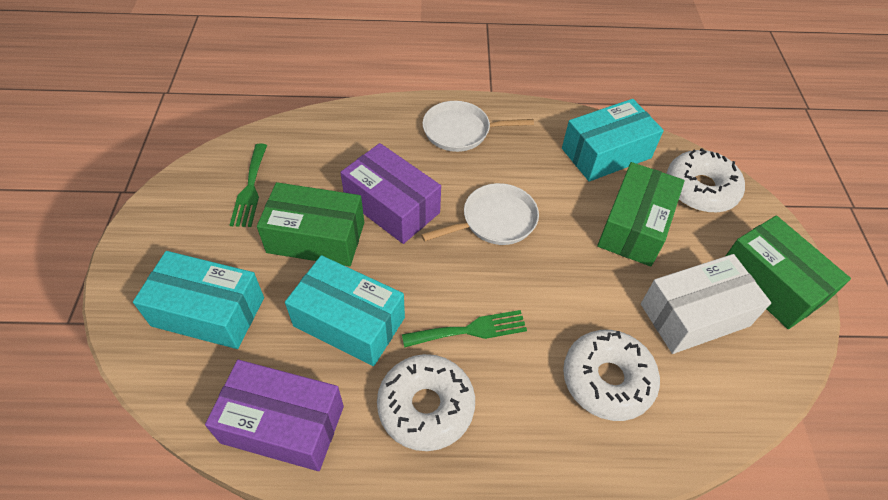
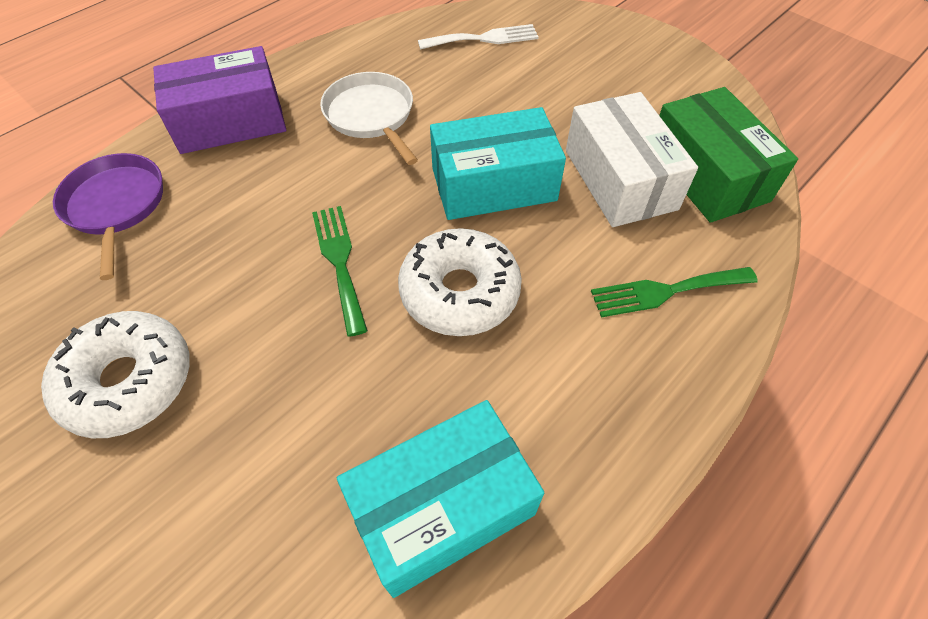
green box: [257,182,364,266] [597,162,685,267] [726,216,851,329] = 3 -> [659,87,798,223] = 1
purple box: [205,360,344,471] [340,143,441,244] = 2 -> [153,46,286,154] = 1
purple pan: none = 0 -> [53,153,163,280] = 1
turquoise box: [133,251,264,349] [285,255,405,366] [562,99,664,182] = 3 -> [337,400,544,598] [430,107,566,220] = 2
white donut: [377,354,475,451] [563,330,660,421] [666,148,745,213] = 3 -> [41,311,190,438] [398,228,522,336] = 2
white fork: none = 0 -> [418,24,539,50] = 1
white pan: [421,183,539,245] [423,101,534,152] = 2 -> [320,72,418,165] = 1

